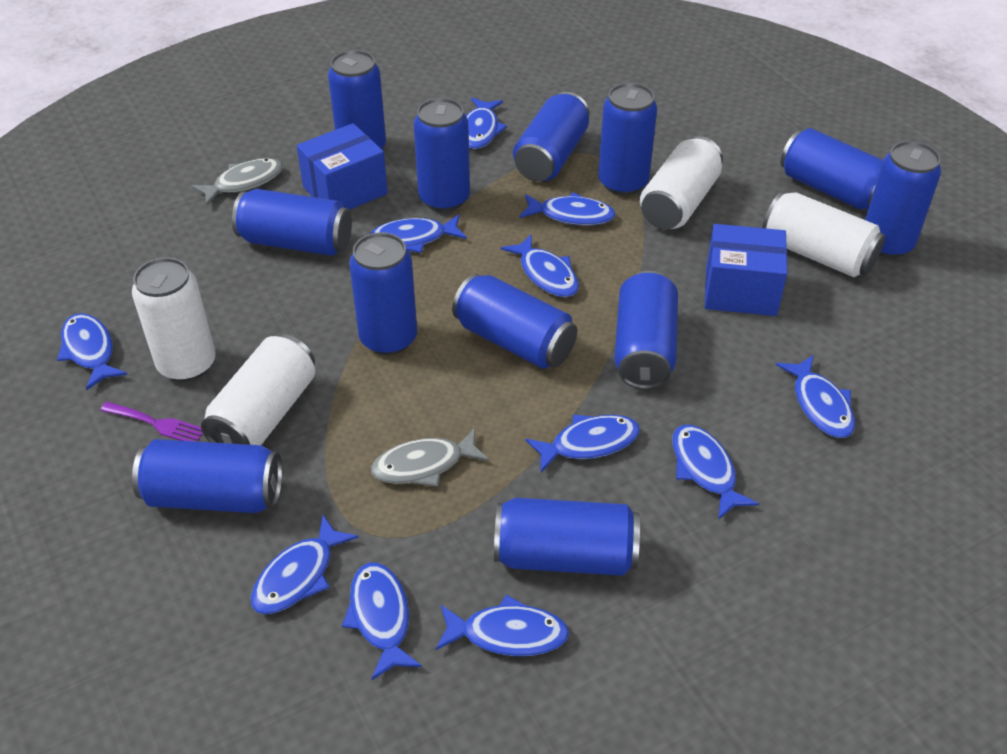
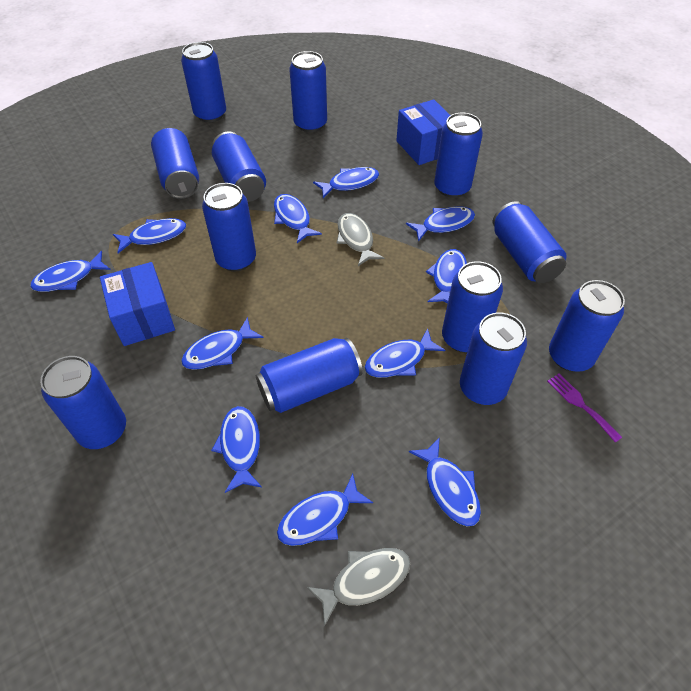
white can: [132,257,216,382] [201,334,315,445] [640,136,723,229] [762,192,885,277] = 4 -> none = 0

